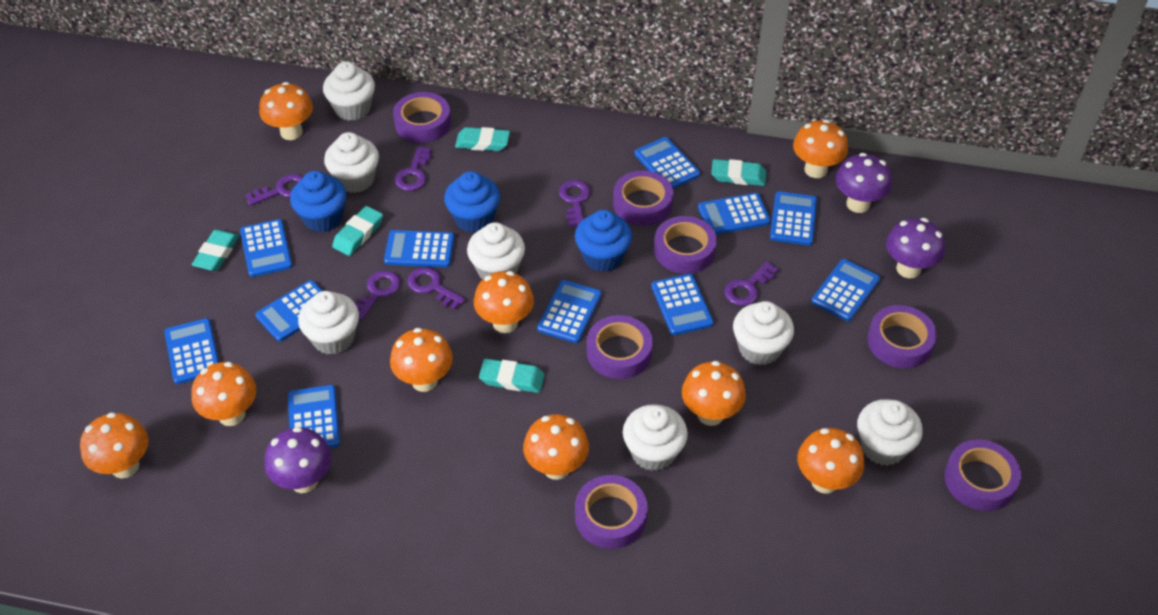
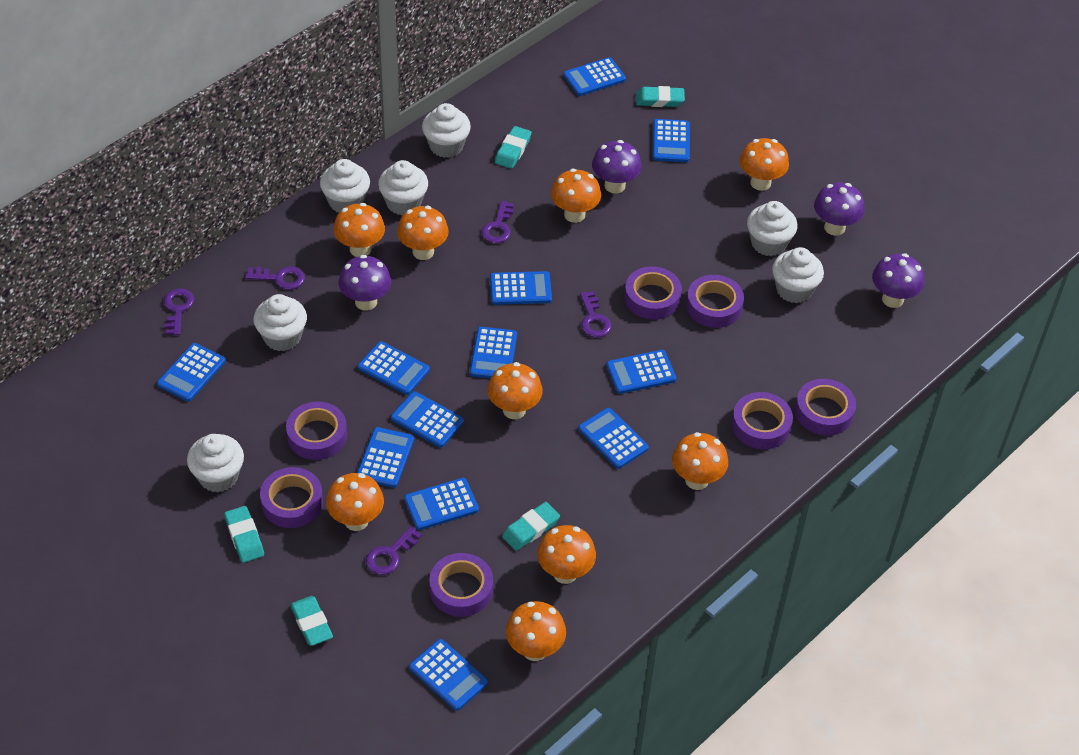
blue calculator: [164,318,219,384] [240,219,292,277] [255,280,323,342] [288,385,340,448] [384,230,455,267] [537,280,602,343] [634,137,700,189] [651,274,714,335] [698,193,771,235] [770,191,817,245] [811,259,880,321] = 11 -> [157,343,226,402] [357,427,414,488] [358,341,430,395] [391,391,464,447] [404,478,479,530] [409,639,488,711] [470,327,517,378] [490,271,552,305] [563,57,626,96] [578,408,649,469] [606,350,676,394] [653,119,690,162] = 12
blue cupcake: [290,171,347,232] [444,171,500,233] [575,210,632,272] = 3 -> none = 0
purple key: [245,174,303,206] [354,270,401,321] [395,146,431,191] [407,267,465,310] [559,180,590,227] [724,261,779,306] = 6 -> [164,288,194,335] [245,267,305,290] [366,526,422,575] [481,201,514,244] [580,291,612,338] = 5
purple mushroom: [264,427,332,493] [836,153,892,213] [886,218,945,278] = 3 -> [338,255,391,311] [592,140,642,194] [814,183,865,236] [872,253,924,308] = 4

